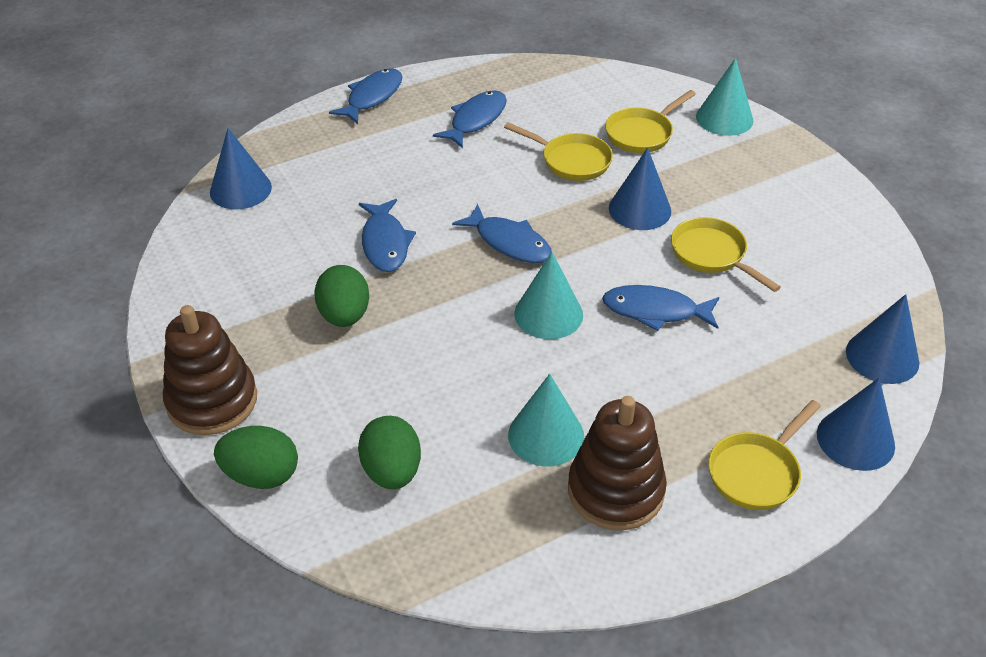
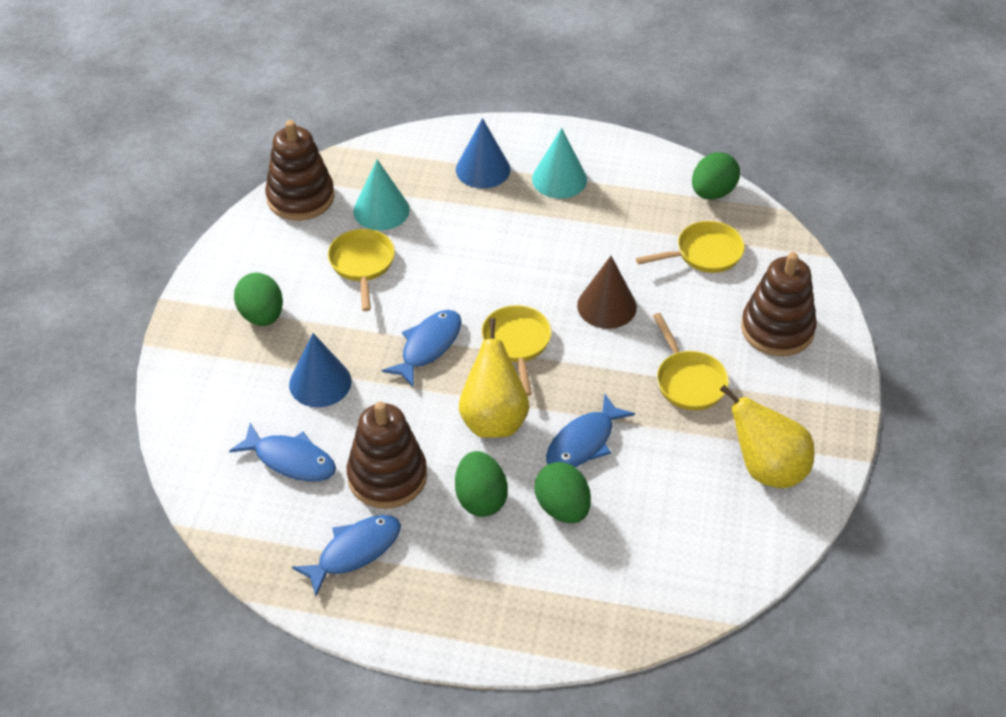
blue cone: [210,128,272,209] [609,148,671,230] [817,378,895,471] [846,294,919,384] = 4 -> [289,333,352,407] [456,118,511,189] = 2
blue fish: [329,68,402,124] [359,199,416,272] [433,90,507,148] [452,204,552,263] [602,285,719,331] = 5 -> [229,423,336,481] [292,515,401,596] [382,310,462,388] [546,394,635,467] = 4
brown cone: none = 0 -> [577,256,637,329] = 1
brown stacking toy: [163,305,257,435] [568,396,667,530] = 2 -> [265,120,335,221] [347,402,427,509] [741,252,817,356] = 3
green egg: [214,426,298,489] [314,265,369,327] [358,416,421,490] = 3 -> [234,272,283,326] [455,451,508,517] [535,462,591,523] [692,152,740,200] = 4
turquoise cone: [508,374,584,467] [514,252,583,339] [696,58,753,136] = 3 -> [353,159,410,231] [532,128,587,199] = 2
yellow pear: none = 0 -> [459,318,529,438] [720,385,814,488] = 2

